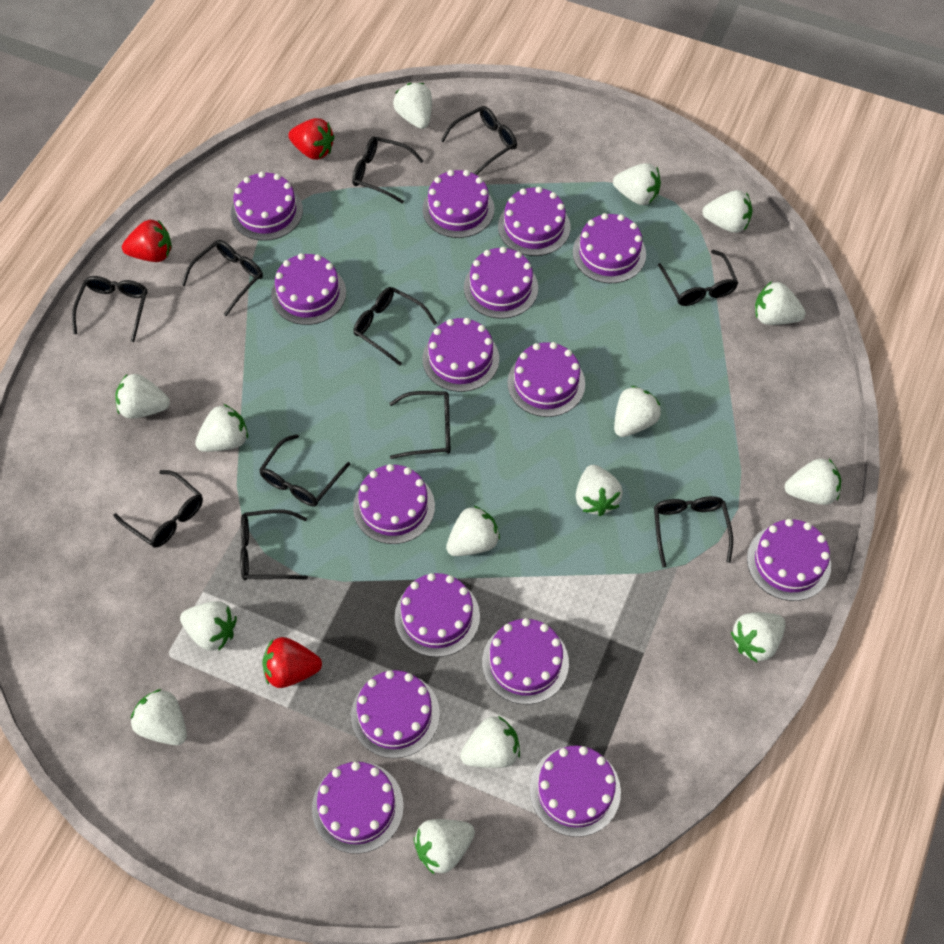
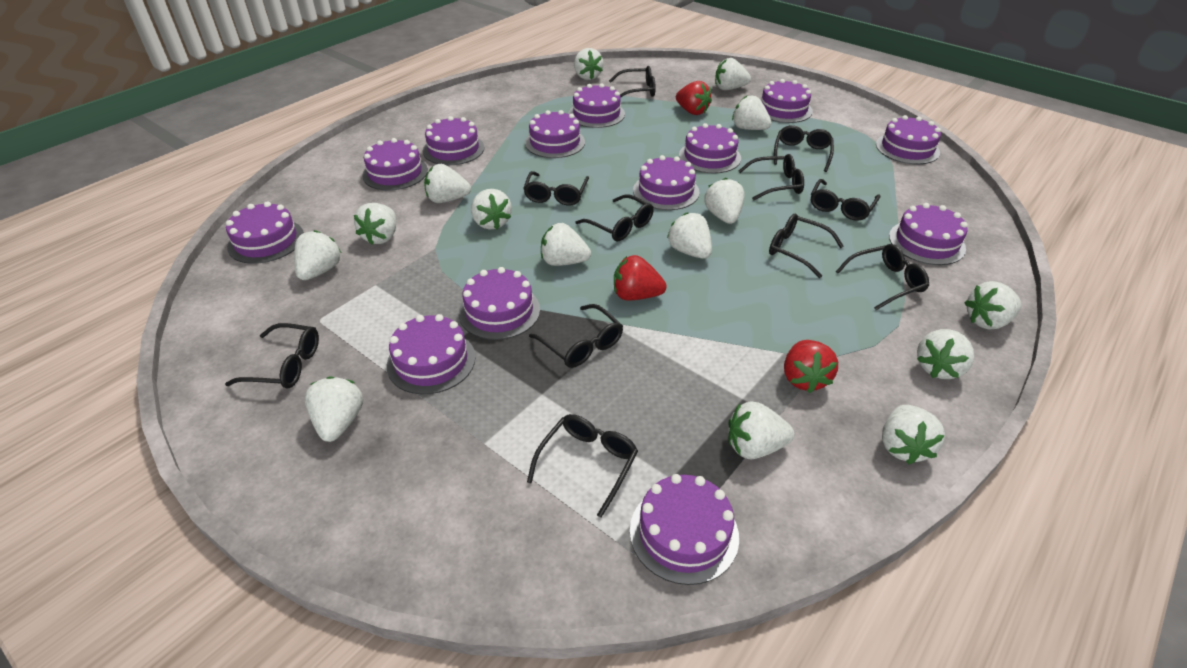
purple cake: [231,171,303,241] [271,253,346,325] [312,762,404,854] [351,670,440,758] [353,464,435,544] [395,573,480,657] [422,170,494,238] [423,318,499,392] [464,247,538,319] [482,618,569,704] [498,187,571,256] [507,342,585,417] [530,745,621,837] [573,213,646,283] [747,519,831,601] = 15 -> [226,201,304,264] [362,138,428,191] [387,314,475,394] [423,116,484,165] [459,267,540,340] [525,110,585,158] [568,83,625,128] [630,474,739,585] [633,155,699,210] [679,123,741,173] [761,79,813,123] [876,115,941,164] [889,203,968,265] = 13

